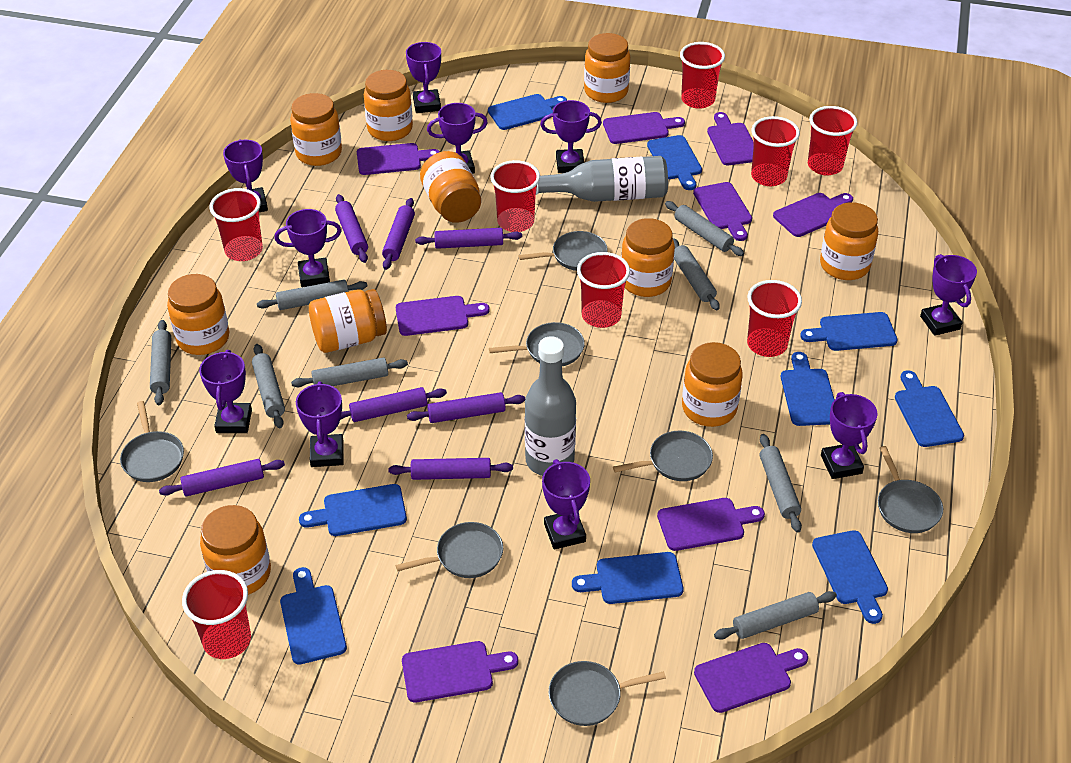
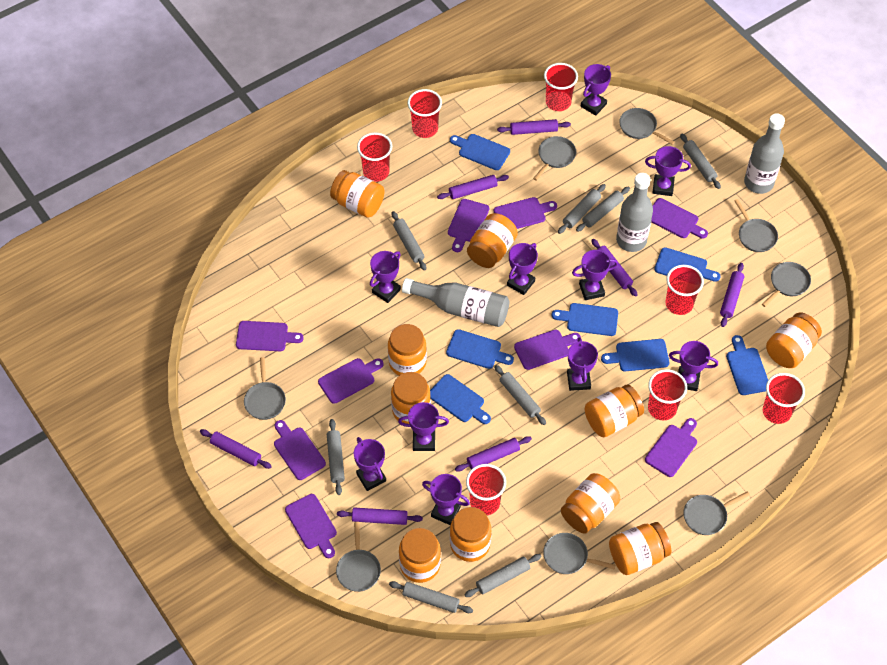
blue cutting board: [280,567,347,665] [299,484,407,536] [488,94,567,130] [572,552,684,604] [647,135,702,190] [781,352,835,426] [800,312,898,351] [812,530,888,624] [895,371,964,447] = 9 -> [430,374,491,424] [446,329,514,369] [450,134,510,170] [552,303,618,336] [601,339,670,372] [654,247,721,282] [726,335,768,395] = 7
grey bottle: [525,336,576,476] [536,156,668,202] = 2 -> [402,278,509,327] [616,173,653,252] [744,113,785,194] = 3
grey pan: [120,401,184,482] [396,522,503,578] [489,322,585,366] [518,231,608,271] [549,661,666,726] [613,431,713,481] [878,446,943,533] = 7 -> [244,357,286,420] [336,522,381,592] [533,136,576,181] [543,533,616,574] [619,108,675,145] [683,491,750,535] [735,199,778,252] [762,262,811,307] = 8
red cup: [182,570,251,659] [210,188,263,261] [490,160,540,232] [577,252,630,328] [680,42,725,109] [747,280,802,357] [751,116,800,186] [808,106,858,175] = 8 -> [357,132,392,182] [407,89,442,138] [466,464,506,515] [544,63,578,111] [648,369,687,420] [666,265,704,315] [763,373,805,424] = 7

